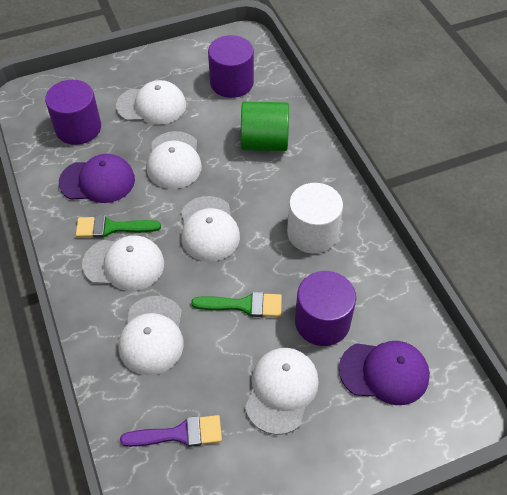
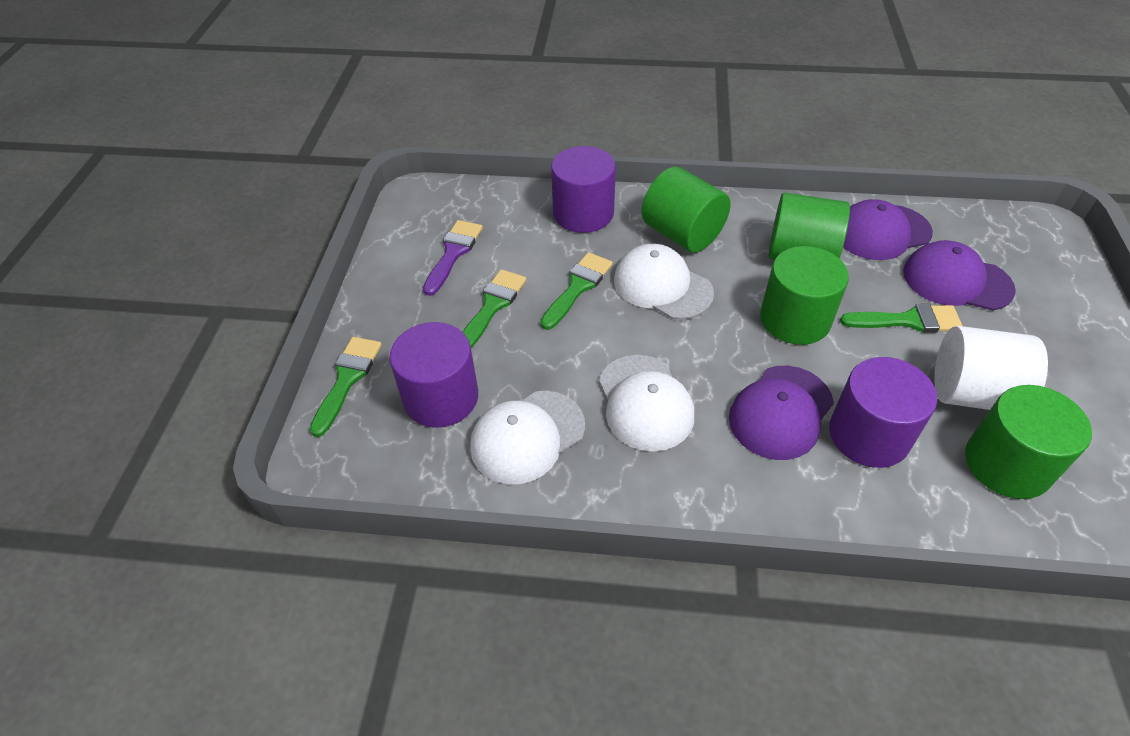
green brush: [76,216,161,238] [191,292,282,317] = 2 -> [310,337,382,437] [463,269,526,348] [541,252,613,330] [840,304,962,333] = 4
green cylinder: [241,102,289,151] = 1 -> [641,167,731,253] [760,246,849,345] [769,193,850,260] [965,385,1092,499] = 4
purple cap: [59,154,135,203] [339,341,430,405] = 2 -> [729,366,834,460] [843,199,933,260] [903,240,1016,311] = 3
white cap: [82,235,164,291] [116,80,186,125] [119,296,184,375] [147,131,202,189] [181,196,240,262] [245,348,319,435] = 6 -> [470,391,585,484] [599,355,694,452] [614,244,714,320] = 3

